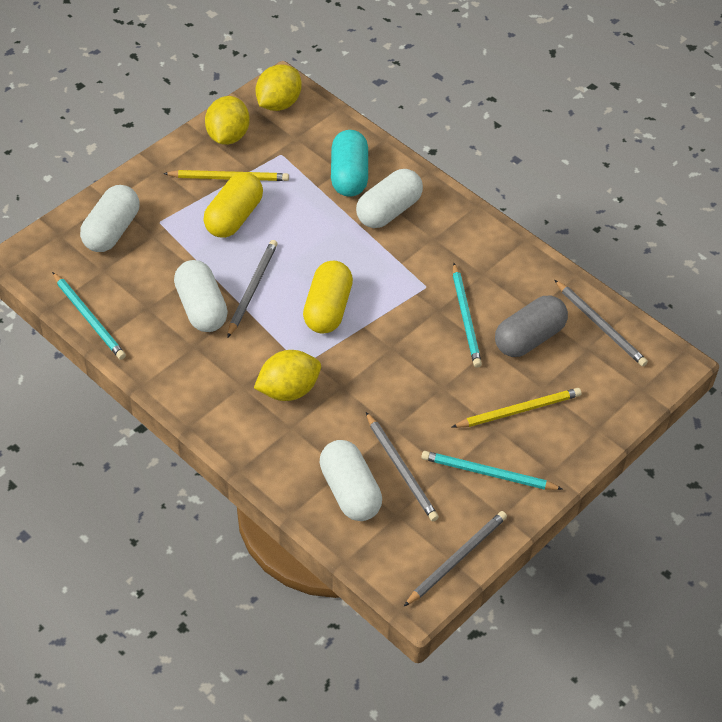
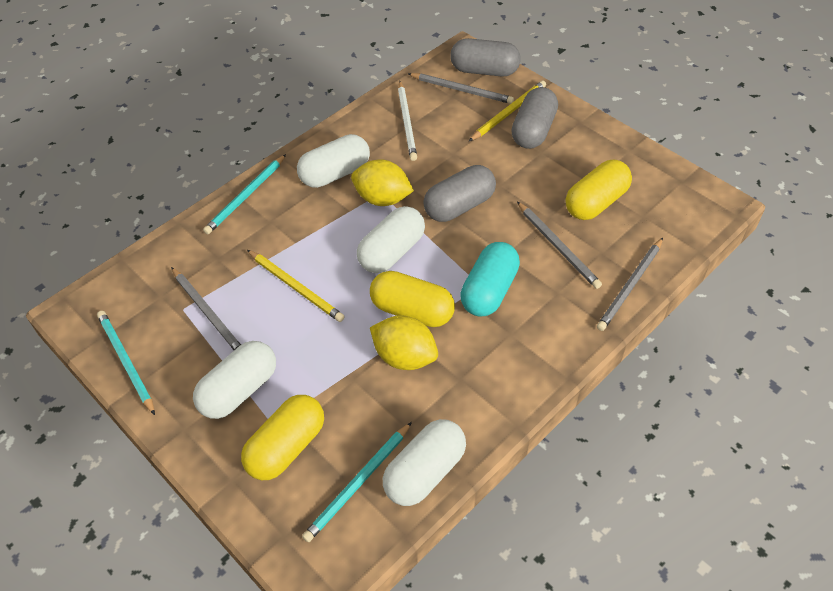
grey capsule: [495,296,568,357] = 1 -> [423,165,496,222] [450,38,520,76] [511,87,558,149] = 3
white pencil: none = 0 -> [398,81,417,161] = 1
yellow capsule: [203,172,263,238] [303,261,353,334] = 2 -> [241,395,324,480] [370,271,455,327] [566,160,632,220] = 3
yellow lemon: [205,96,250,145] [254,350,321,401] [256,64,302,111] = 3 -> [351,160,414,206] [370,315,438,370] = 2

